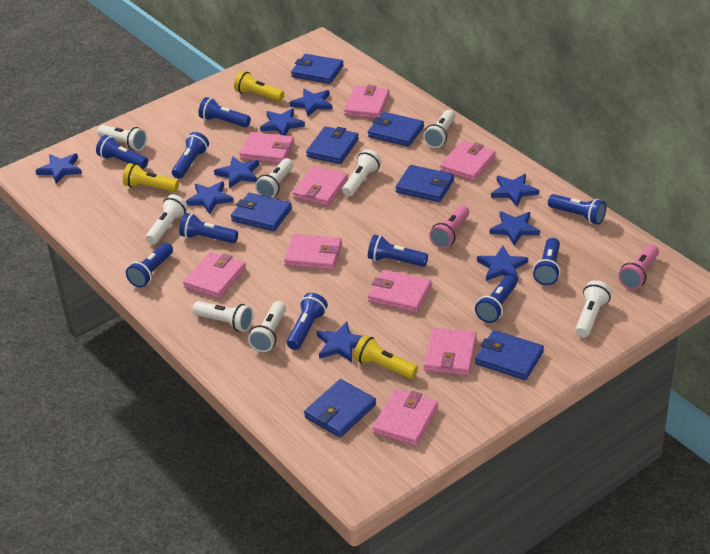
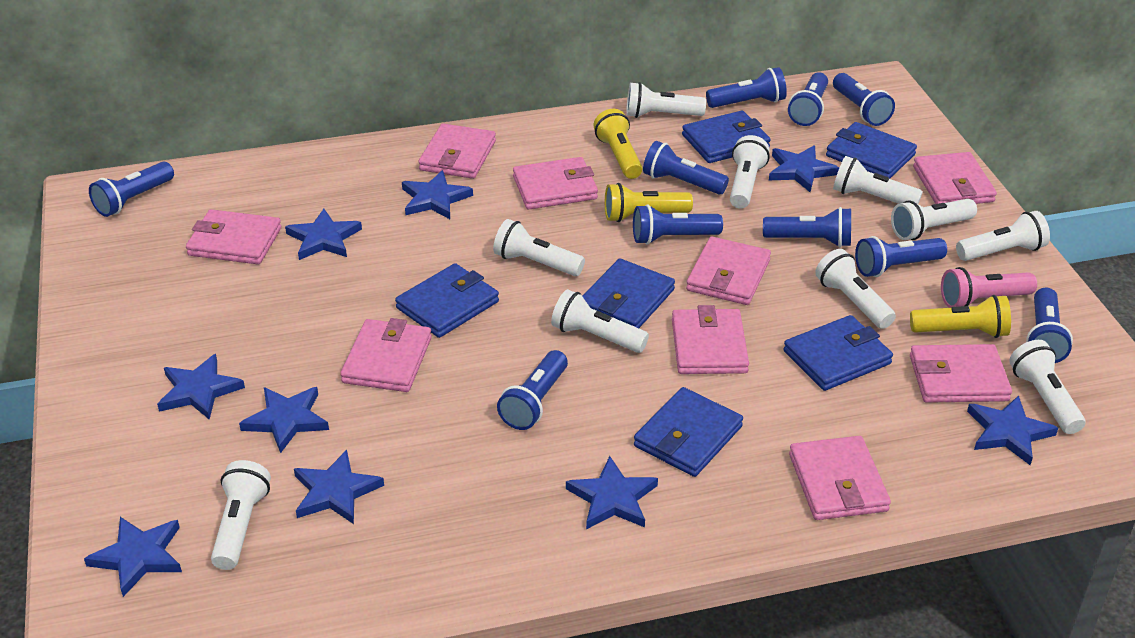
blue wallet: [231,193,292,231] [291,54,344,84] [304,379,376,437] [306,126,359,164] [368,112,424,147] [396,165,454,202] [475,330,544,380] = 7 -> [395,263,499,338] [582,258,675,328] [634,387,743,477] [682,111,771,163] [784,315,893,391] [826,122,917,179] = 6
pink flashlight: [429,205,469,248] [618,244,659,289] = 2 -> [941,267,1037,308] = 1
white flashlight: [97,125,147,151] [146,194,188,244] [192,301,253,332] [248,301,286,352] [255,158,293,198] [342,149,382,197] [423,110,455,148] [575,280,612,338] = 8 -> [211,460,271,570] [493,219,585,276] [551,289,649,353] [626,82,706,118] [730,135,770,208] [815,249,896,329] [833,156,923,204] [891,199,977,240] [956,211,1050,261] [1009,340,1085,434] = 10

